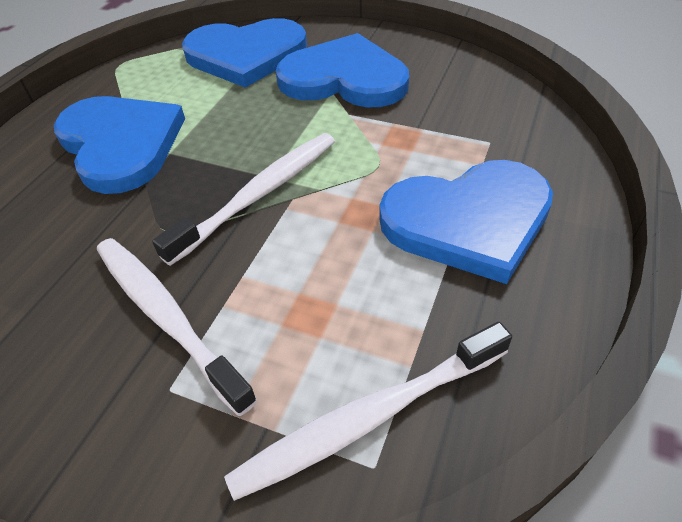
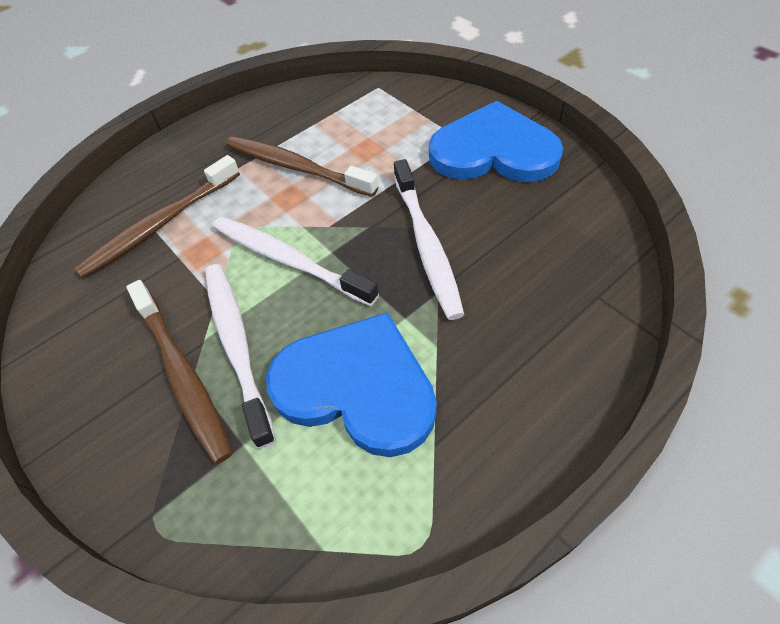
blue heart: [54,96,185,194] [182,18,307,88] [276,33,409,107] [379,160,553,284] = 4 -> [266,312,437,457] [429,101,563,182] = 2
brown toothbrush: none = 0 -> [74,155,240,278] [126,280,233,464] [226,136,379,197] = 3

